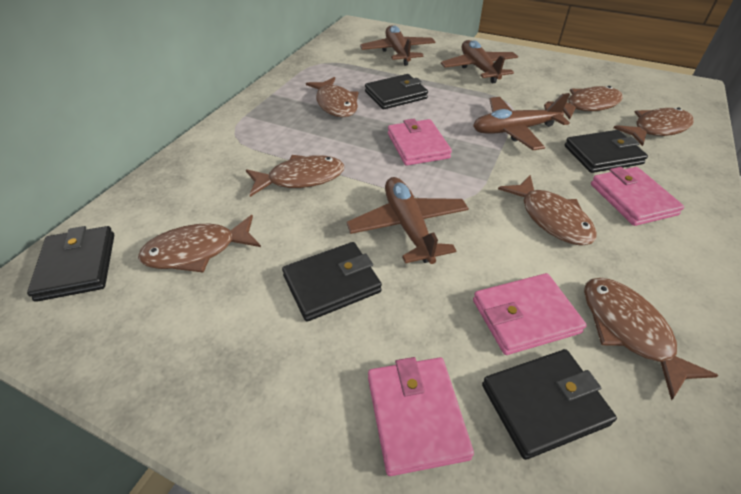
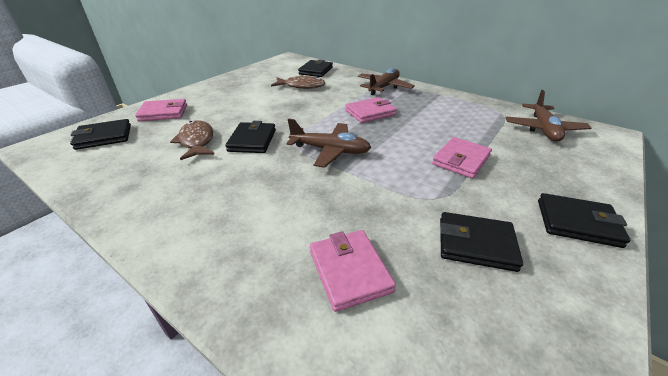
brown fish: [138,215,261,273] [246,155,344,197] [306,77,358,117] [498,175,597,246] [547,86,623,120] [584,278,719,400] [613,107,694,146] = 7 -> [170,120,215,160] [271,76,325,89] = 2
brown plane: [346,177,469,264] [360,26,435,66] [441,40,518,83] [473,93,570,150] = 4 -> [286,119,371,168] [358,68,415,95] [505,90,592,142] = 3

